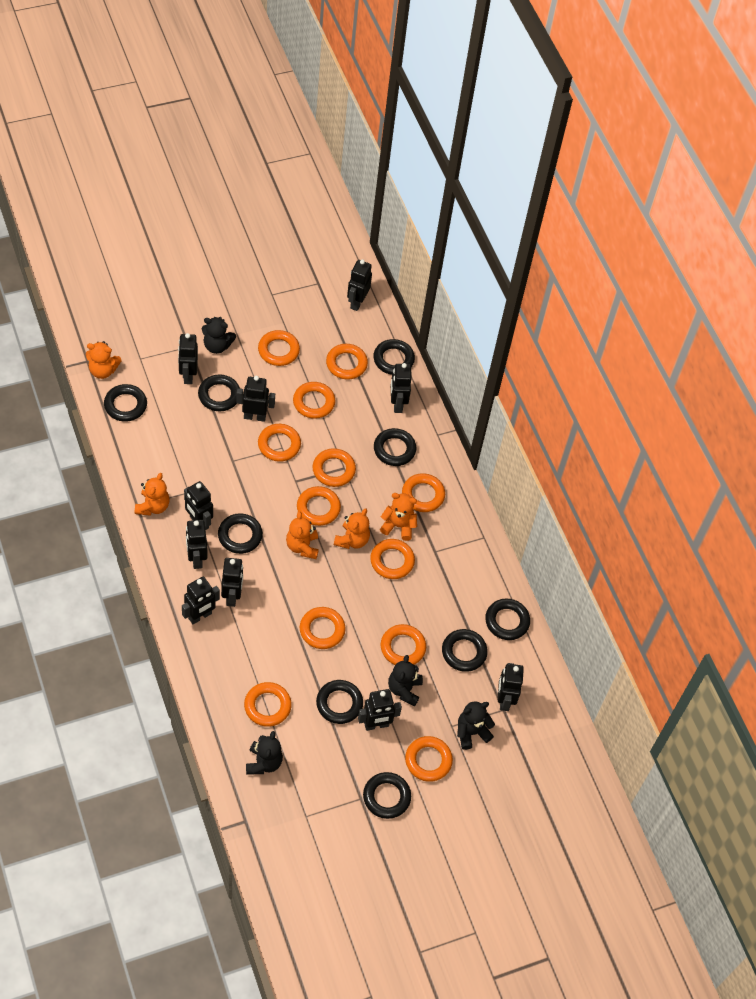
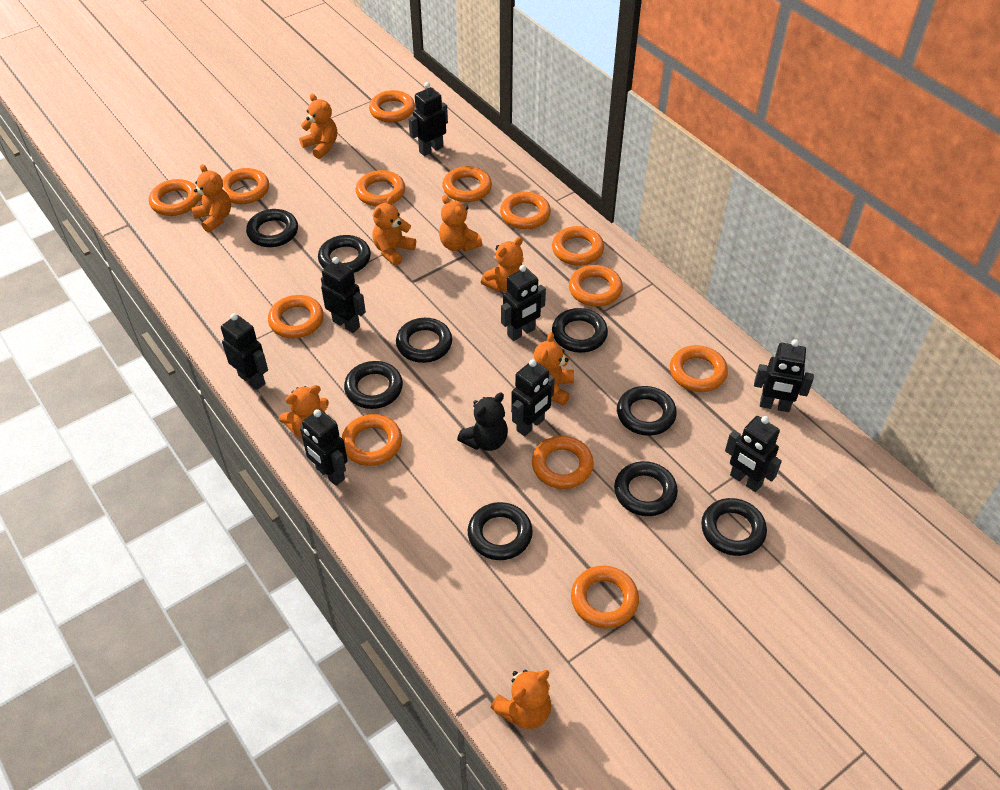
black robot: [178,333,198,384] [182,577,220,624] [184,481,213,530] [186,520,207,569] [221,558,243,607] [236,376,275,422] [347,259,372,311] [358,689,402,731] [391,363,412,413] [498,663,524,711] = 10 -> [221,313,268,390] [300,409,348,486] [321,257,366,333] [408,82,448,156] [501,265,546,341] [511,359,555,436] [725,416,782,492] [754,339,814,412] = 8
black teddy bear: [202,317,236,354] [246,731,283,775] [388,655,423,707] [457,701,495,750] = 4 -> [457,393,508,451] = 1
orange ring: [244,682,292,727] [258,330,300,366] [258,424,301,462] [293,382,335,419] [297,486,341,526] [300,607,346,649] [313,448,356,487] [326,344,368,380] [370,539,415,579] [381,624,426,665] [402,473,445,512] [405,736,453,782] = 12 -> [149,179,198,216] [222,168,269,204] [268,295,324,339] [342,414,402,466] [356,170,405,207] [369,90,415,123] [442,166,492,202] [500,192,551,229] [532,436,594,489] [552,226,604,266] [569,265,623,307] [571,566,639,629] [670,345,728,392] = 13
orange teddy bear: [86,341,121,379] [135,473,170,516] [286,511,319,559] [334,508,370,549] [380,493,417,541] = 5 -> [191,164,231,233] [279,385,329,438] [299,93,337,159] [372,196,416,266] [439,195,482,252] [481,237,524,292] [490,669,551,729] [534,332,574,406] = 8

